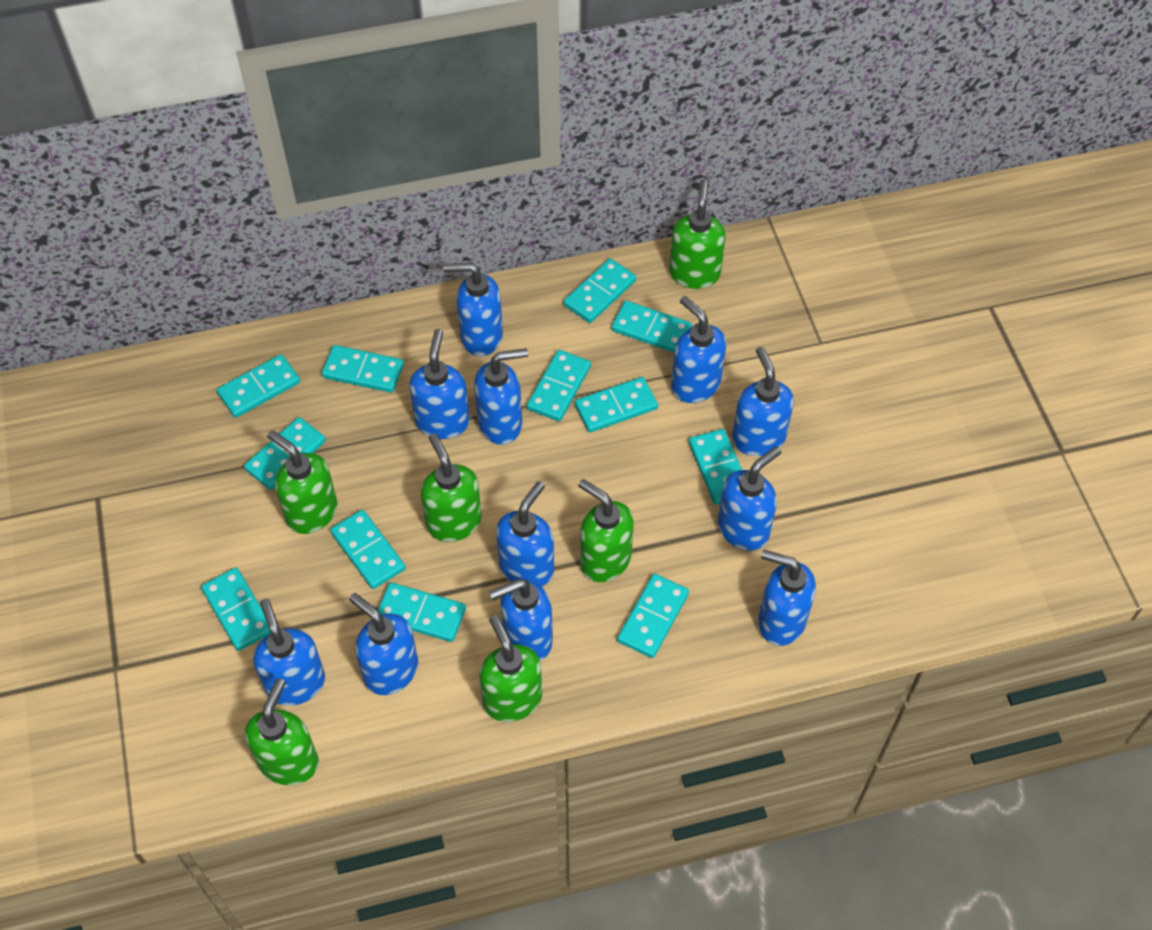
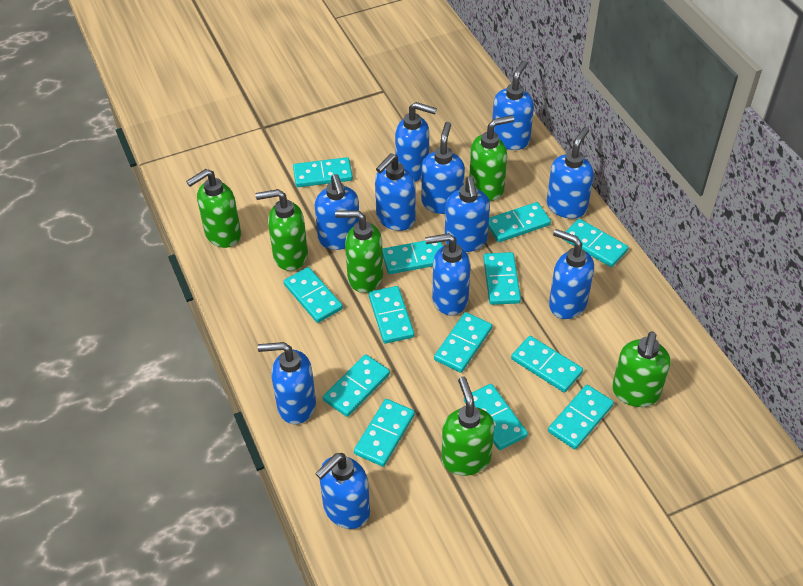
turquoise domino: [201,568,271,651] [217,354,300,418] [244,417,326,490] [322,345,404,393] [330,510,406,589] [378,582,466,642] [527,350,591,421] [564,258,636,323] [575,377,658,432] [611,301,692,352] [617,574,689,658] [689,429,742,505] = 12 -> [284,267,343,323] [293,157,353,187] [323,354,390,417] [354,399,415,467] [369,286,414,344] [383,240,443,274] [434,312,492,373] [464,384,528,450] [483,252,521,305] [488,202,551,242] [511,336,583,393] [548,385,614,449] [563,219,628,267] = 13

